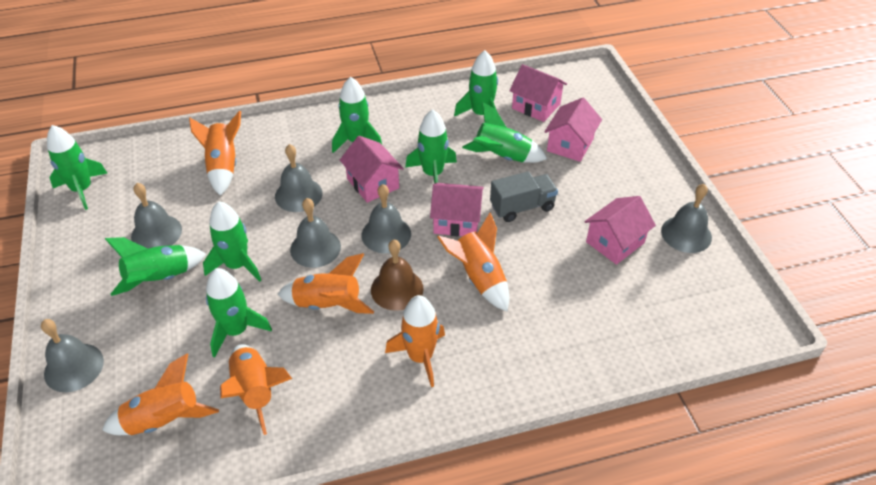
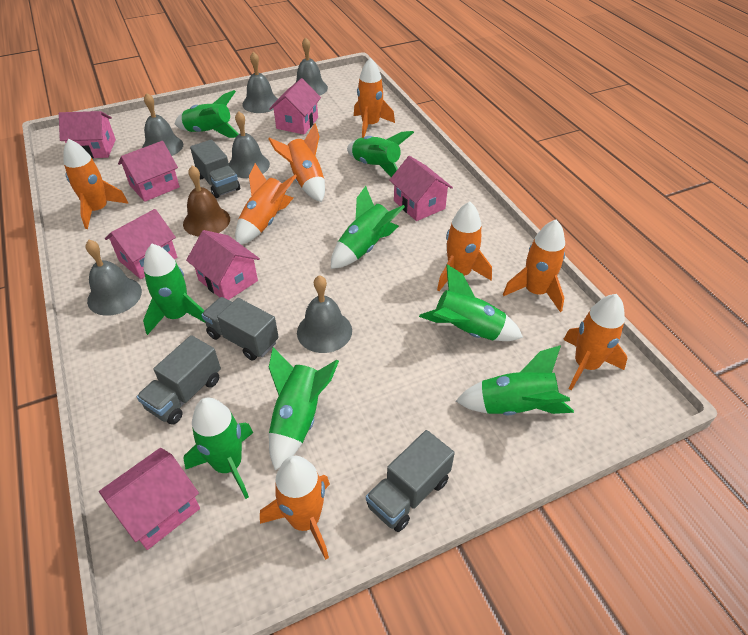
grey truck: [490,171,558,222] = 1 -> [137,335,221,425] [190,139,240,198] [201,297,279,360] [366,430,455,532] = 4
orange rocket: [102,354,219,435] [189,111,241,196] [220,344,292,435] [277,253,374,314] [385,295,445,387] [437,213,509,311] = 6 -> [64,139,129,229] [235,163,297,245] [260,456,330,560] [268,123,325,202] [354,57,395,138] [437,202,492,291] [503,220,565,312] [563,294,628,390] = 8
pink house: [340,136,404,203] [430,183,484,236] [509,64,567,122] [544,98,602,162] [584,196,656,265] = 5 -> [59,111,116,159] [99,448,200,550] [105,209,177,279] [118,141,180,202] [186,230,260,300] [269,78,321,134] [389,156,453,221] = 7

